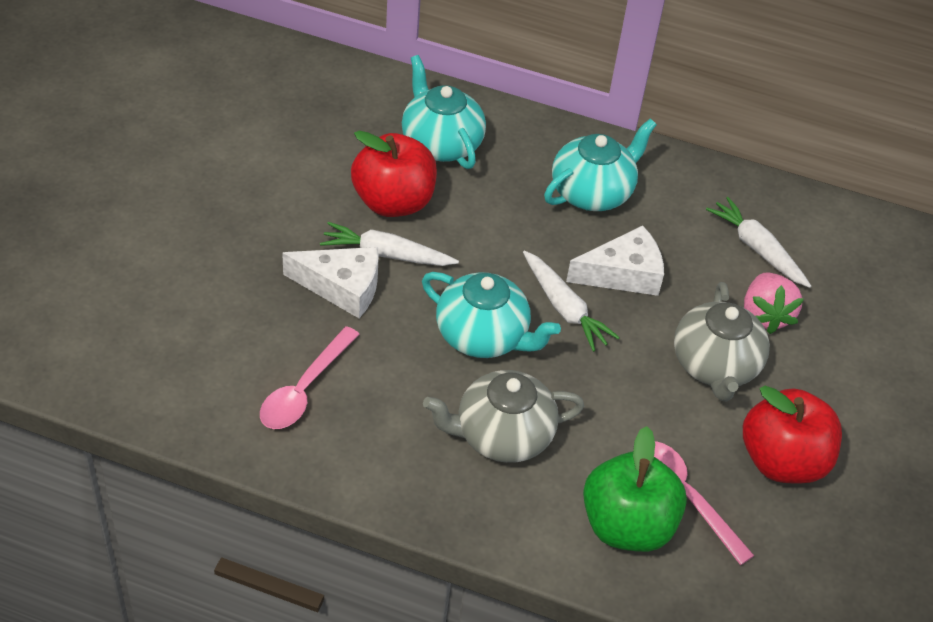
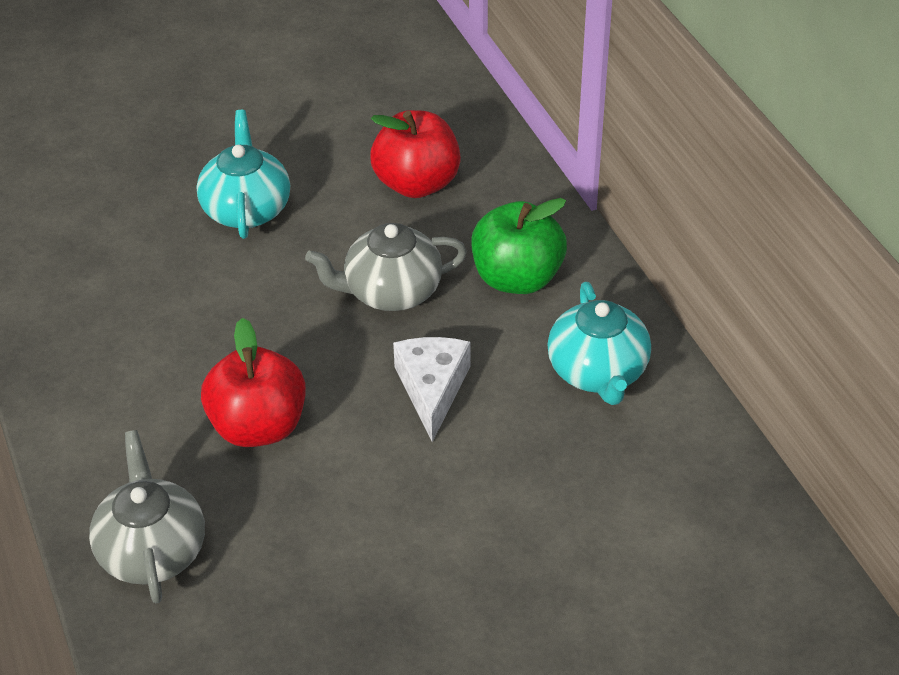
pink spoon: [260,326,360,429] [654,441,754,565] = 2 -> none = 0
pink strawberry: [744,272,804,334] = 1 -> none = 0
turquoise teapot: [402,55,486,169] [422,272,561,358] [544,119,657,211] = 3 -> [197,110,290,239] [547,282,651,405] = 2
white carrot: [320,222,459,266] [523,251,620,352] [706,197,811,288] = 3 -> none = 0
white cheese: [282,247,379,318] [566,225,664,296] = 2 -> [393,337,471,442] = 1

